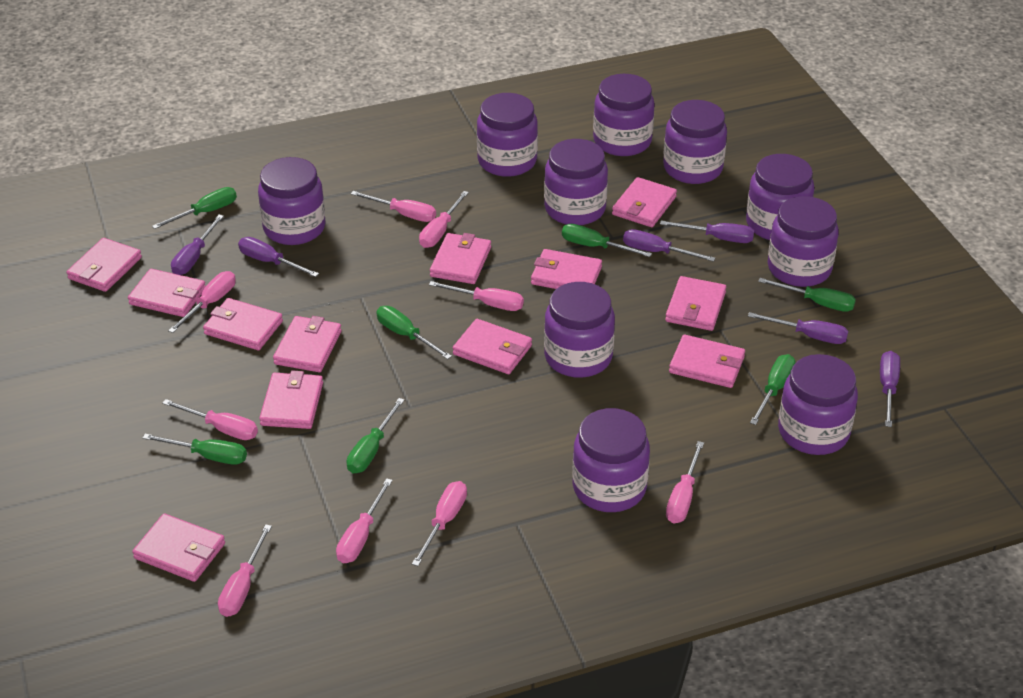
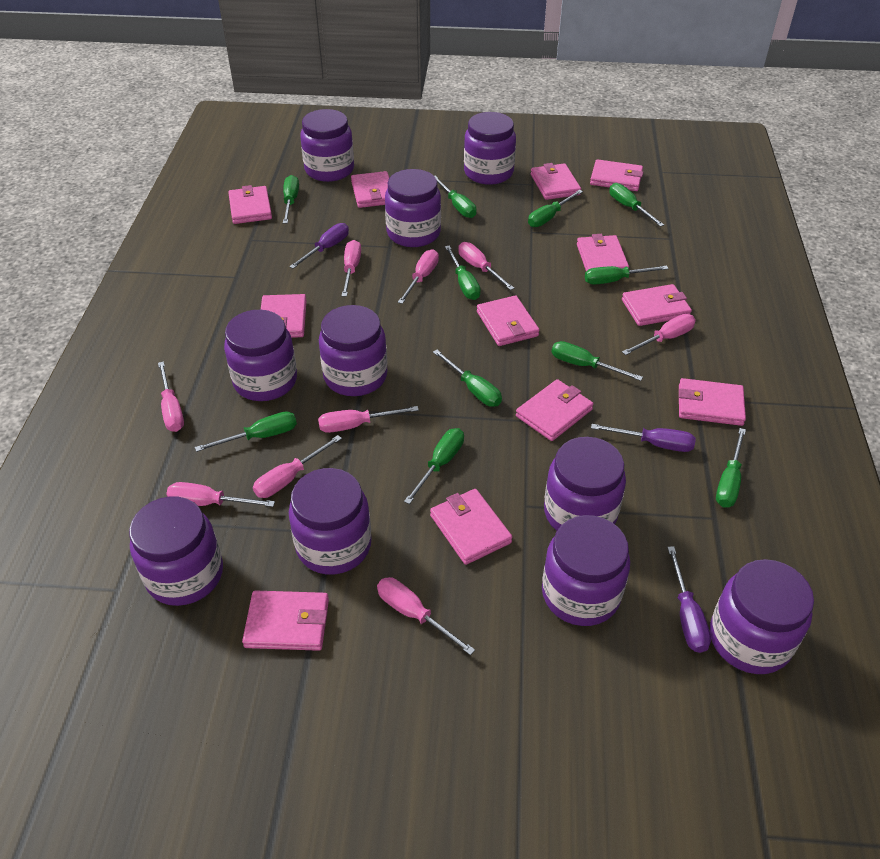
green screwdriver: [142,434,247,465] [152,187,237,229] [347,398,404,473] [376,306,452,359] [562,224,652,257] [750,354,795,425] [758,278,856,312] = 7 -> [195,411,297,452] [283,175,299,223] [404,428,464,504] [433,350,502,407] [435,176,476,218] [445,246,481,300] [528,190,583,227] [551,341,643,381] [585,266,669,284] [609,183,664,227] [716,428,746,508] = 11
purple screwdriver: [171,215,224,275] [238,237,319,277] [623,229,715,262] [660,221,754,243] [748,312,848,344] [880,351,900,427] = 6 -> [289,223,349,269] [591,424,696,452] [667,546,711,653] = 3

